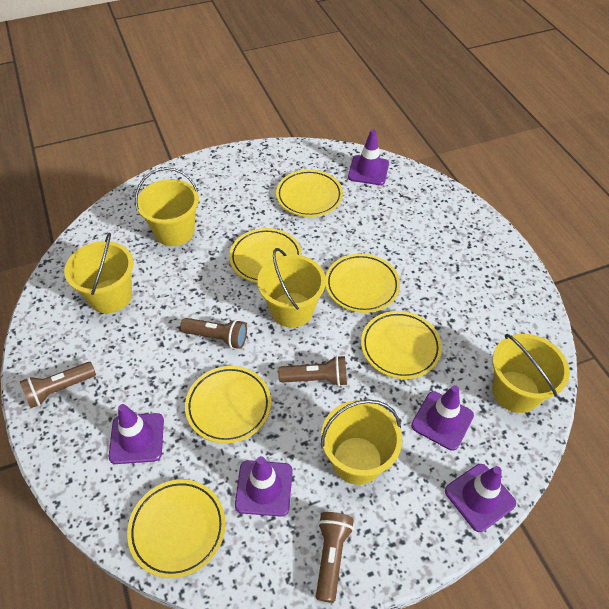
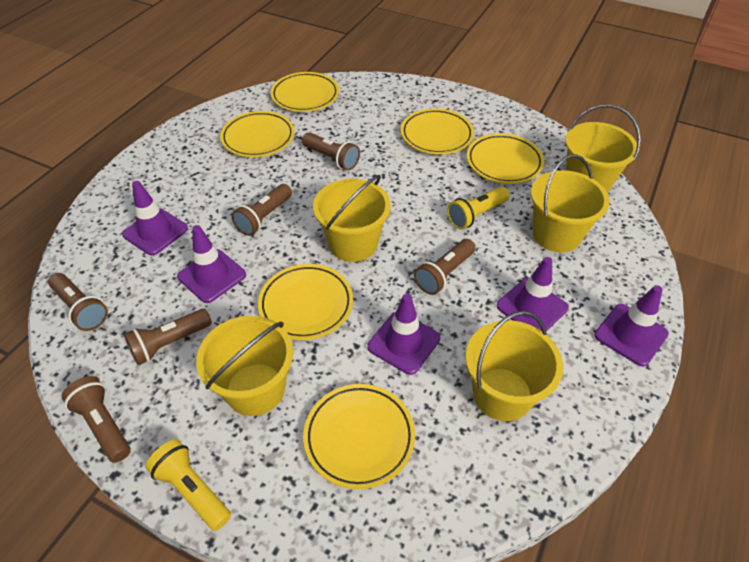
brown flashlight: [20,362,96,408] [180,318,247,349] [278,356,347,386] [316,512,354,603] = 4 -> [48,273,108,331] [62,376,131,463] [124,309,212,365] [231,184,292,236] [302,132,360,170] [414,239,475,295] = 6
yellow flashlight: none = 0 -> [146,439,231,531] [447,187,510,229] = 2

